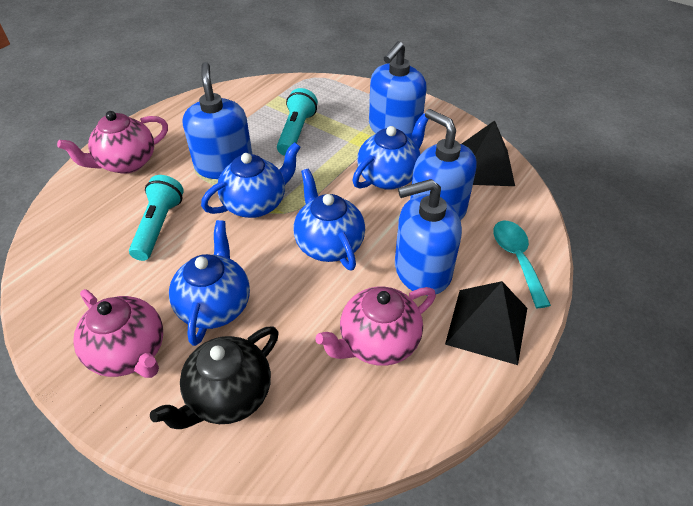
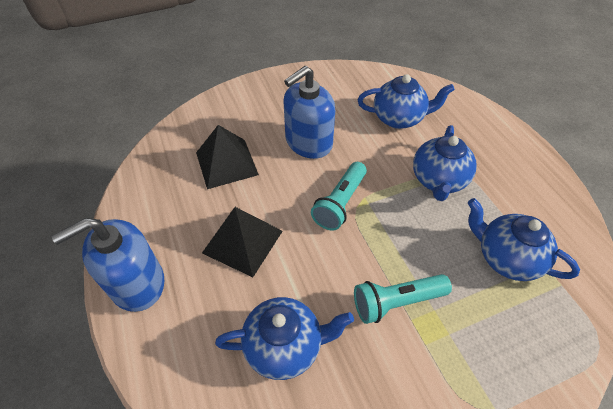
black teapot: [150,326,279,429] = 1 -> none = 0
blue soap dispenser: [183,62,252,179] [369,41,427,138] [395,179,462,296] [410,109,477,221] = 4 -> [52,218,164,312] [284,66,335,159] = 2
pink teapot: [57,111,168,174] [73,289,163,378] [315,287,436,366] = 3 -> none = 0
turquoise spoon: [493,221,551,308] = 1 -> none = 0

